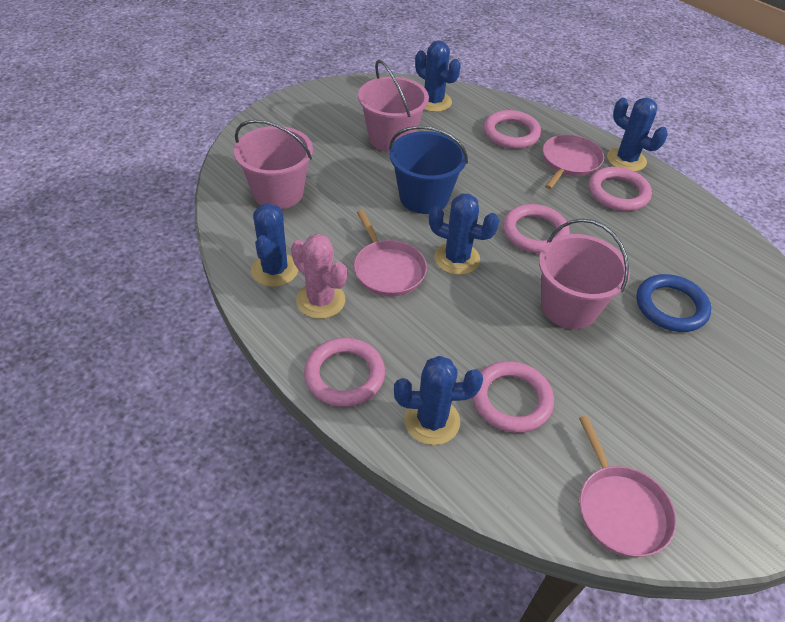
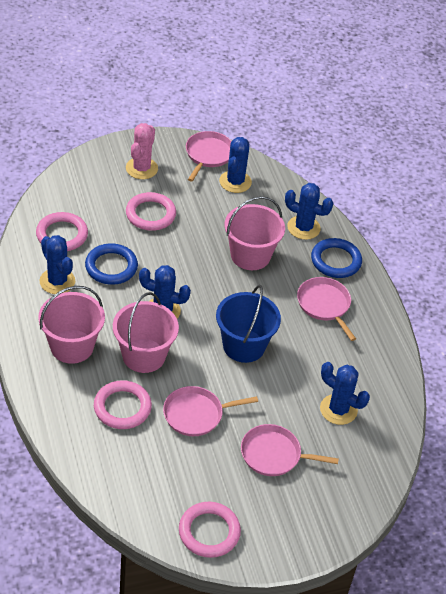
blue ring: [636,274,711,332] = 1 -> [85,244,138,285] [311,238,362,278] = 2
pink pan: [354,210,427,296] [543,135,604,189] [579,416,676,557] = 3 -> [163,386,258,436] [186,131,231,181] [241,424,339,476] [297,277,356,341] = 4
pink ring: [304,338,385,407] [472,361,554,433] [484,110,541,149] [503,204,570,253] [589,167,652,211] = 5 -> [36,212,88,251] [94,380,152,429] [126,192,176,231] [179,502,241,558] = 4

